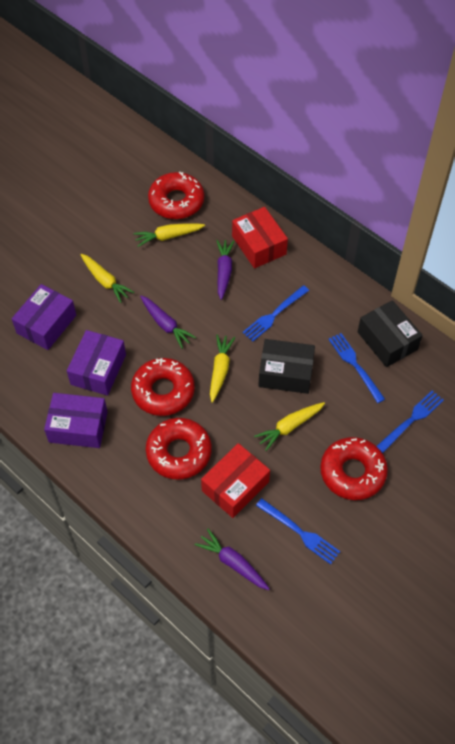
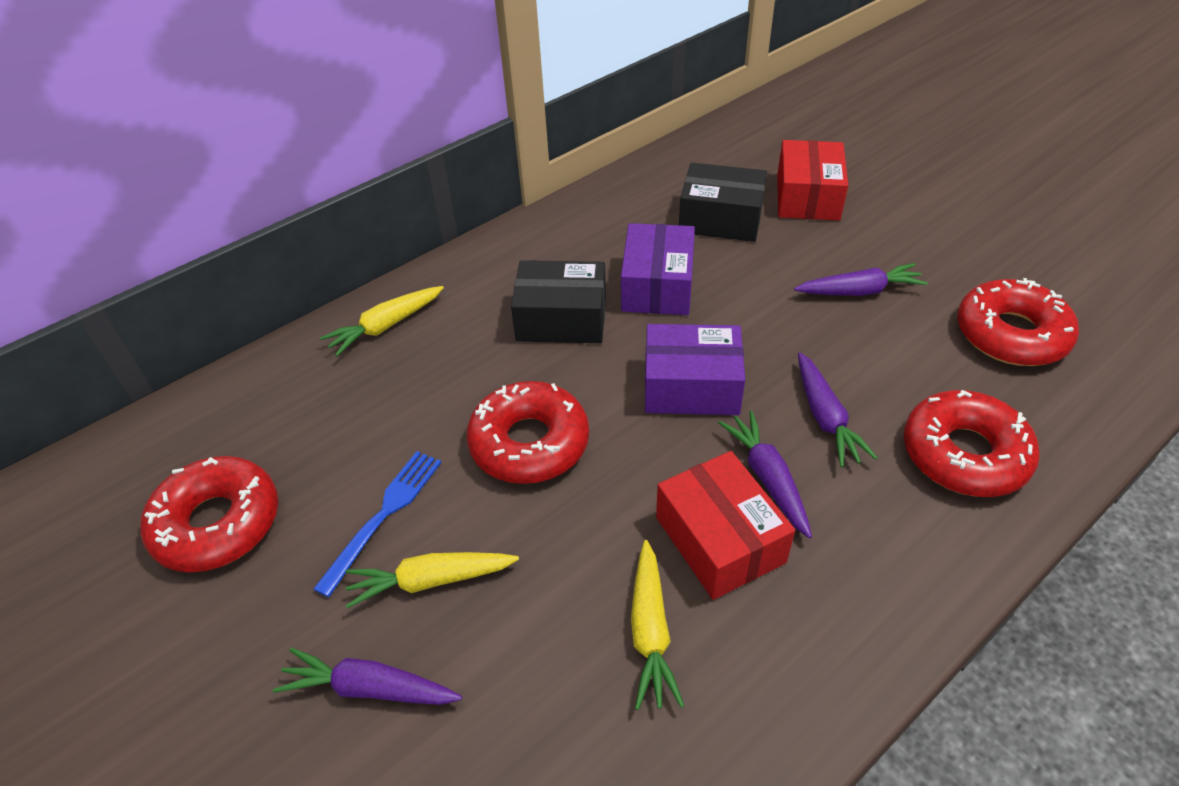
blue fork: [243,285,309,341] [256,498,340,564] [329,333,385,403] [377,391,444,453] = 4 -> [314,451,442,597] = 1
purple box: [12,284,76,350] [44,393,108,448] [67,330,126,396] = 3 -> [621,223,695,315] [645,324,745,415] = 2
purple carrot: [140,296,196,349] [195,529,270,590] [216,240,234,300] = 3 -> [273,648,462,705] [718,411,812,538] [794,263,928,296] [798,352,878,467] = 4
yellow carrot: [80,254,135,303] [133,223,205,247] [210,334,235,403] [254,402,325,451] = 4 -> [320,286,444,356] [345,552,519,608] [631,540,684,710] = 3

